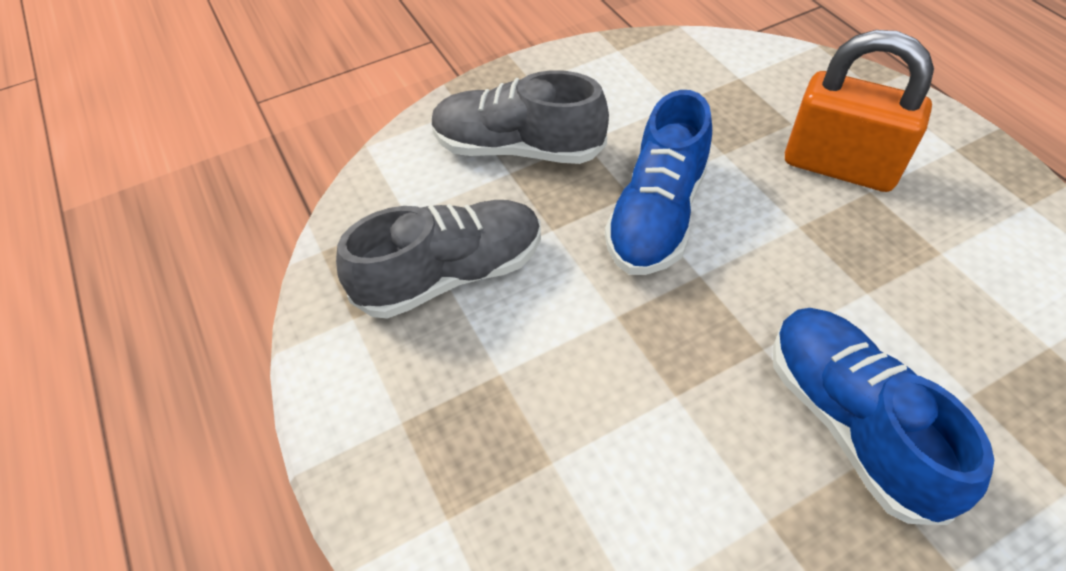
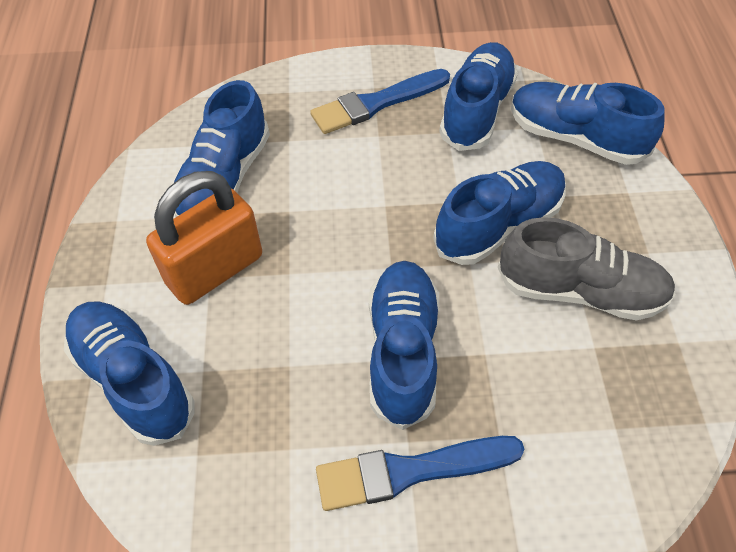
blue brush: none = 0 -> [310,69,450,134] [316,436,525,511] = 2
blue shoe: [605,90,712,275] [772,308,994,525] = 2 -> [64,301,195,446] [174,80,270,217] [369,261,439,430] [433,161,566,265] [439,42,518,151] [511,82,665,165] = 6
grey shoe: [336,200,541,319] [431,70,609,164] = 2 -> [498,217,676,320] = 1

